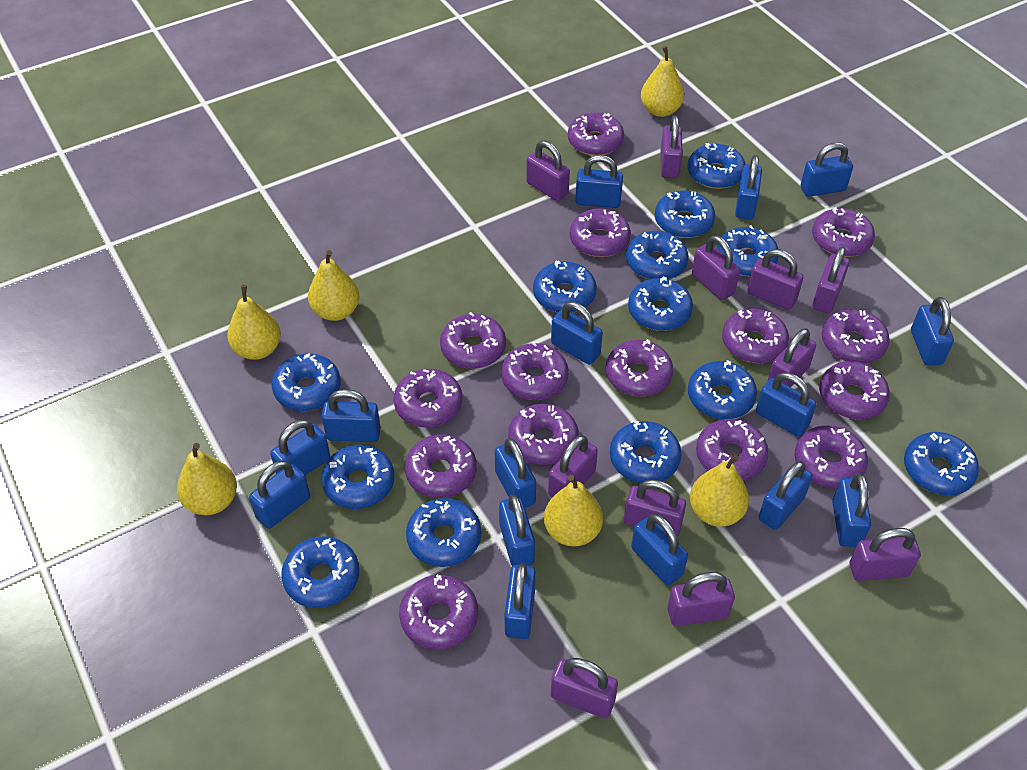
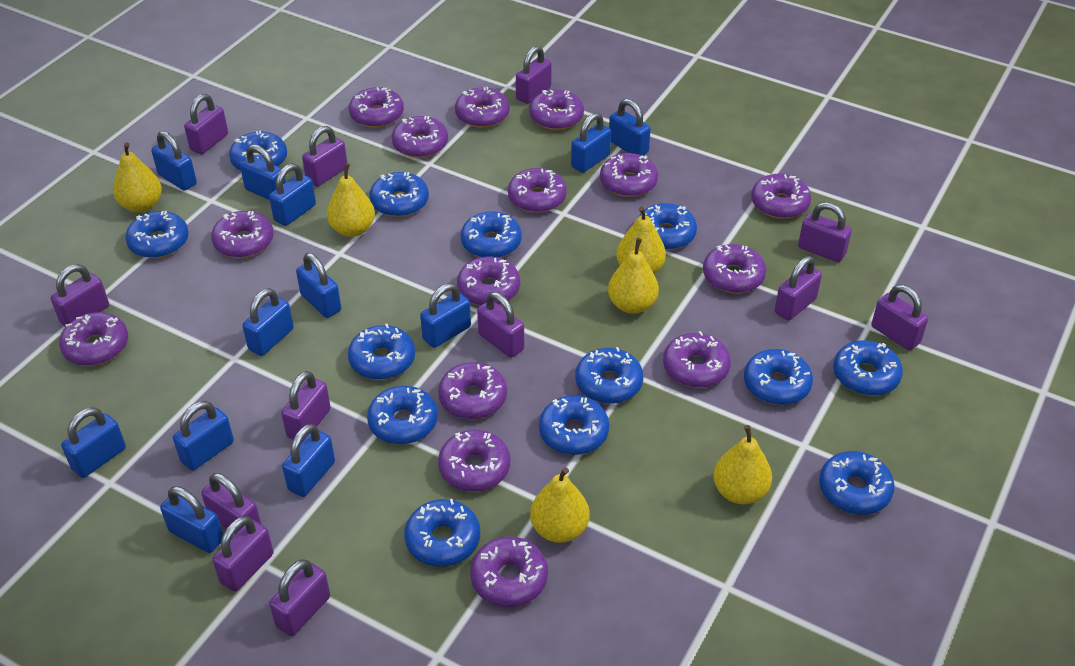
blue padlock: [249,461,310,529] [270,420,330,475] [322,389,381,442] [495,438,536,508] [499,494,535,566] [505,563,536,639] [551,302,603,365] [575,155,623,208] [631,514,688,585] [735,155,762,220] [756,372,816,437] [758,461,812,530] [800,142,853,197] [832,474,871,547] [911,297,954,366] = 15 -> [61,407,126,478] [151,131,197,191] [160,486,223,553] [173,401,234,471] [240,144,286,200] [242,288,294,356] [269,164,316,226] [282,424,335,497] [296,253,341,318] [420,283,471,348] [571,113,611,173] [609,99,651,155] = 12
purple padlock: [526,141,570,201] [548,435,598,497] [551,658,618,719] [624,479,686,537] [660,115,683,178] [667,572,735,627] [692,235,740,300] [747,249,803,310] [767,328,816,387] [812,247,849,314] [850,528,921,581] = 11 -> [51,264,109,327] [184,94,228,154] [201,473,262,534] [212,516,274,592] [269,559,330,636] [281,371,331,441] [302,126,347,187] [477,292,524,358] [516,46,552,104] [775,256,822,321] [798,202,852,262] [871,284,928,351] = 12

